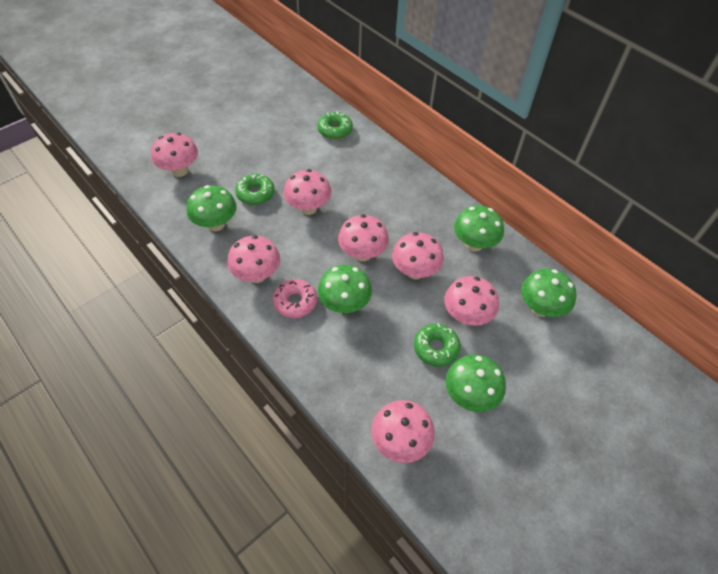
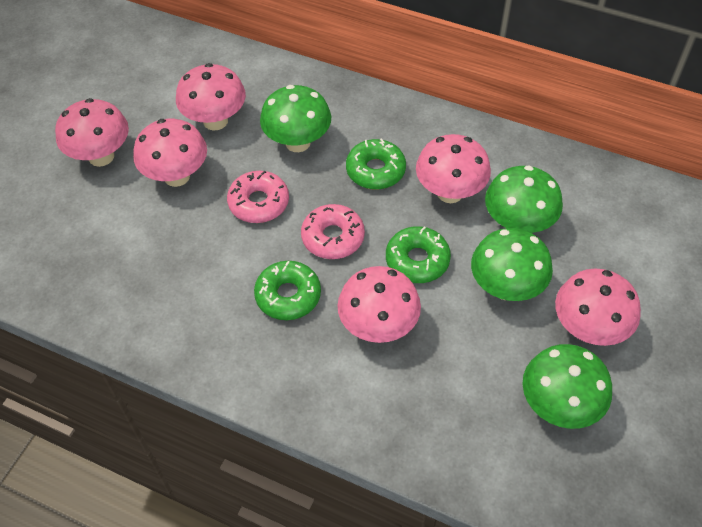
green mushroom: [187,185,237,231] [318,265,372,313] [446,355,506,412] [454,206,504,252] [521,269,577,317] = 5 -> [260,85,331,152] [471,228,553,301] [485,166,563,233] [523,344,612,429] = 4
pink donut: [273,279,317,318] = 1 -> [227,171,289,223] [301,204,365,259] = 2
pink mushroom: [151,133,198,177] [227,235,280,283] [283,169,331,215] [338,214,389,261] [371,400,435,463] [392,232,444,280] [444,276,499,326] = 7 -> [55,98,129,167] [133,119,207,187] [176,63,246,130] [337,266,421,343] [416,134,491,203] [555,269,641,346] = 6

